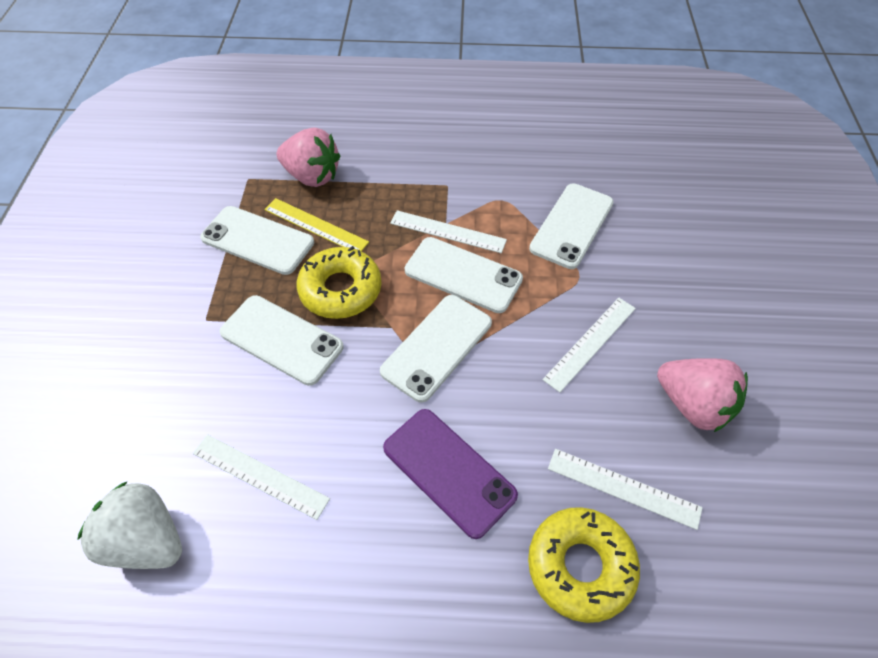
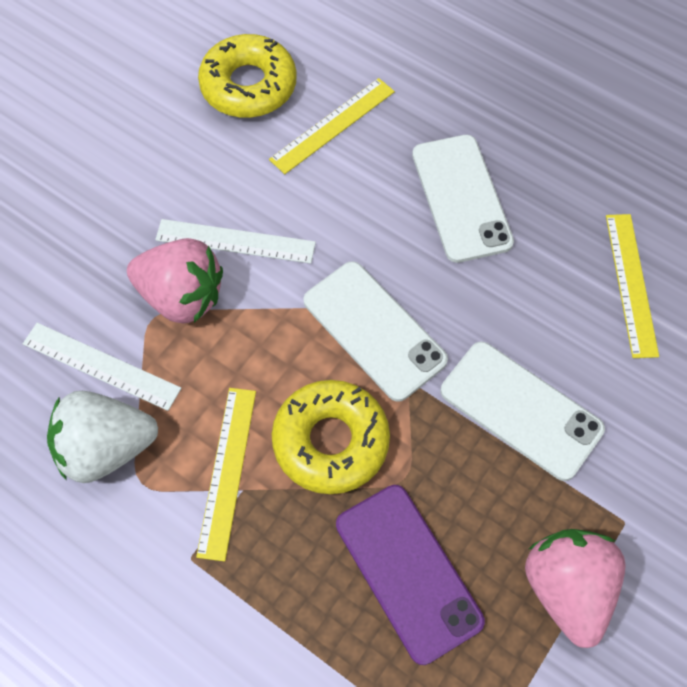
white phone: [200,206,314,275] [219,295,344,386] [380,295,492,403] [405,237,523,313] [529,183,614,269] = 5 -> [303,261,448,402] [412,135,514,263] [440,342,605,481] = 3
white ruler: [193,434,330,520] [390,210,507,253] [543,298,636,393] [548,449,703,530] = 4 -> [23,323,181,411] [155,219,316,264] = 2
yellow ruler: [264,198,369,251] = 1 -> [196,388,256,562] [269,78,395,174] [606,214,659,358] = 3

